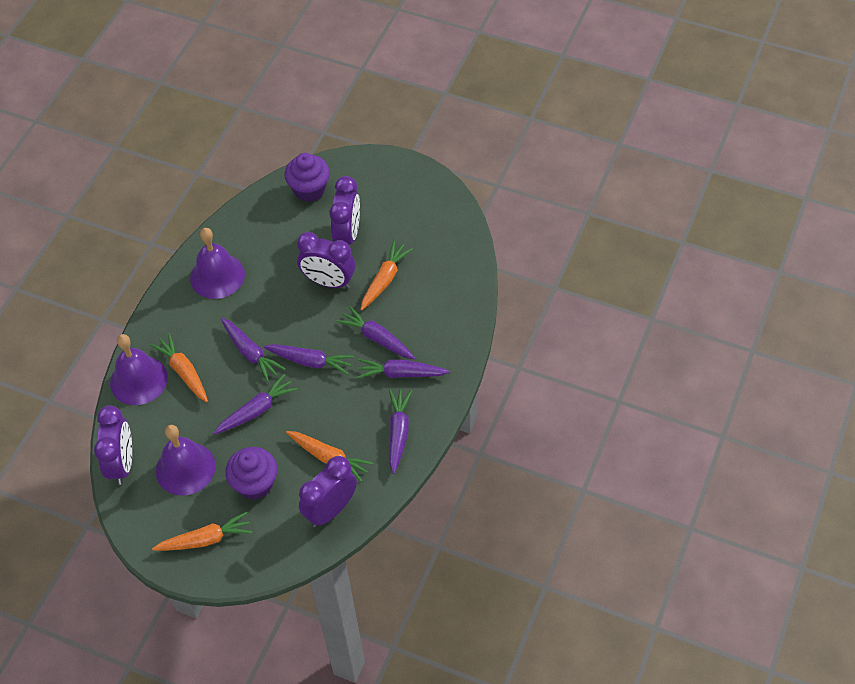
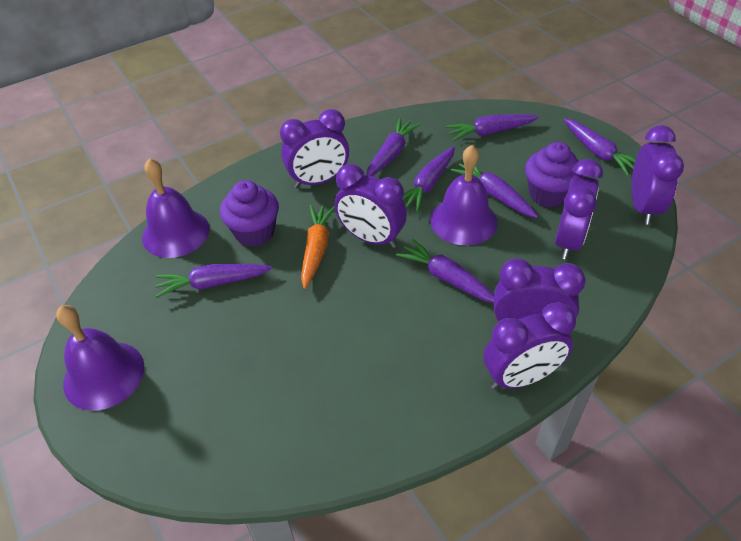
orange carrot: [150,333,208,402] [152,511,252,551] [286,431,373,482] [360,241,413,310] = 4 -> [301,205,335,289] = 1
purple carrot: [214,374,297,434] [221,318,285,382] [263,344,354,375] [336,306,415,360] [356,359,450,379] [389,389,412,474] = 6 -> [155,264,272,298] [366,118,421,176] [396,238,494,303] [402,146,455,212] [445,114,539,141] [451,163,538,218] [563,118,636,176] = 7
purple clock: [94,405,132,485] [297,232,355,288] [299,456,357,527] [329,176,360,245] = 4 -> [280,109,349,188] [335,164,407,248] [483,302,576,389] [494,258,586,323] [555,159,603,260] [631,125,684,225] = 6

